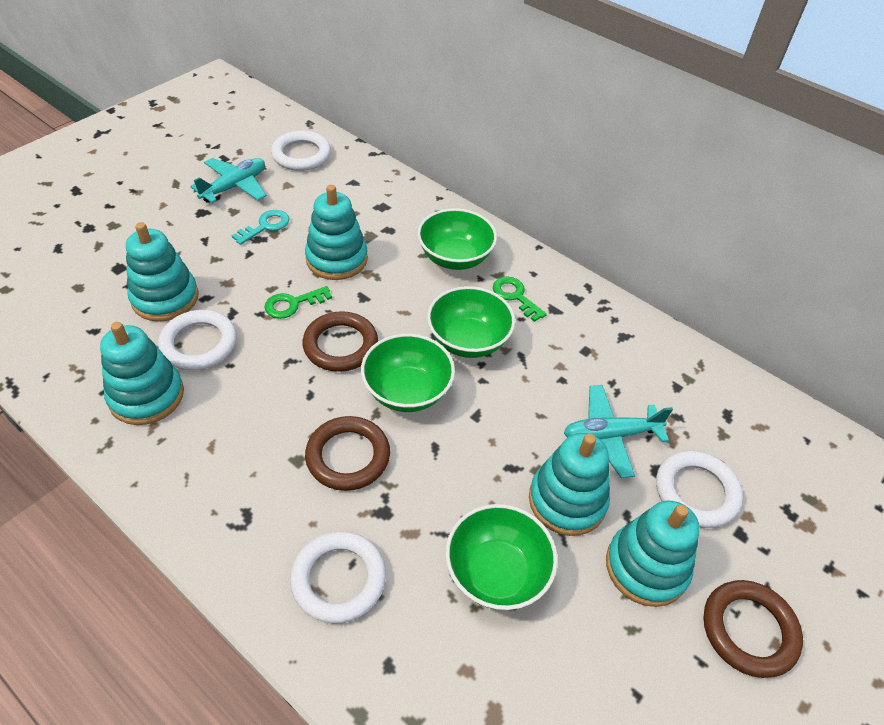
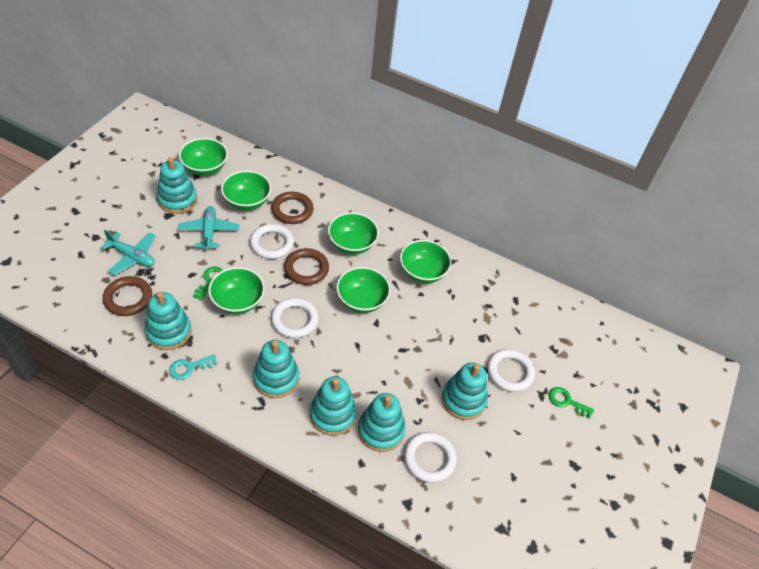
green bowl: [361,334,455,412] [417,208,497,270] [427,286,515,358] [445,504,558,610] = 4 -> [179,138,228,176] [208,267,265,314] [221,171,271,210] [328,212,379,254] [336,267,390,313] [400,240,452,283] = 6
turquoise stacking toy: [100,322,184,425] [126,222,199,322] [305,185,368,280] [529,433,610,536] [606,501,700,607] = 5 -> [145,292,192,350] [157,157,197,214] [253,340,299,398] [310,376,357,436] [358,393,406,452] [441,363,488,420] = 6

